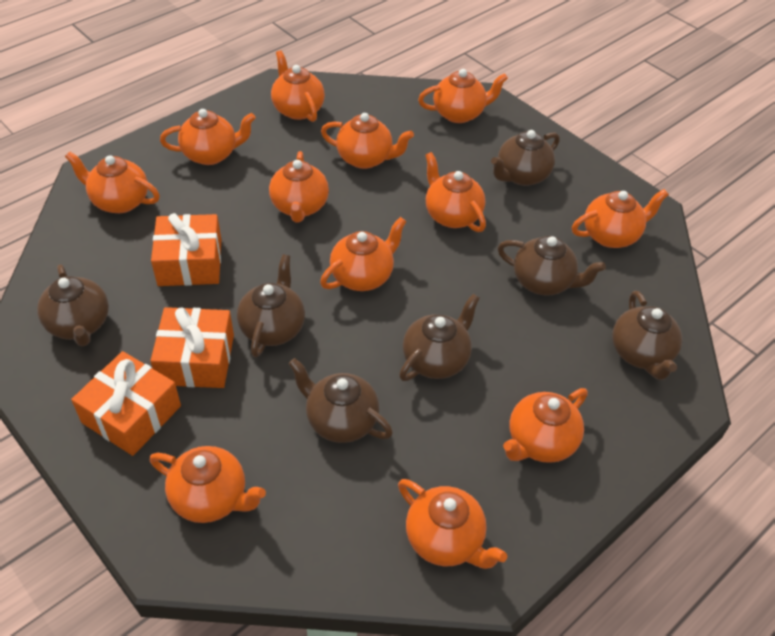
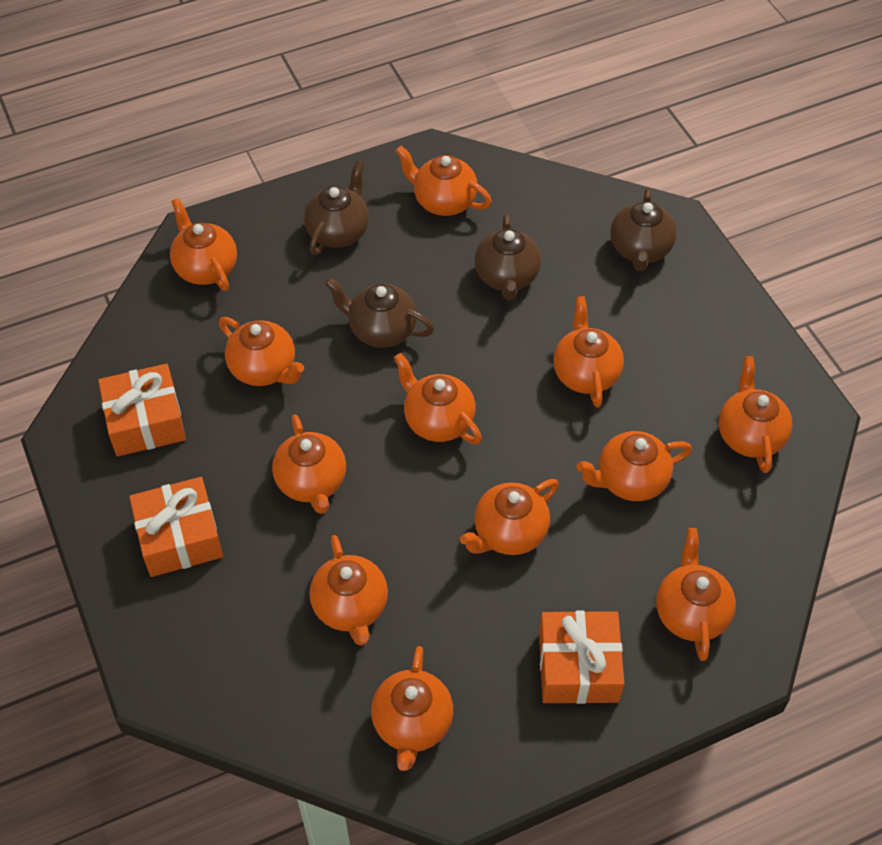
brown teapot: [37,264,109,347] [237,254,305,357] [288,358,393,443] [399,294,480,381] [491,130,560,186] [498,236,606,296] [612,291,682,380] = 7 -> [304,161,369,255] [325,278,434,348] [474,214,541,300] [610,188,677,271] = 4

